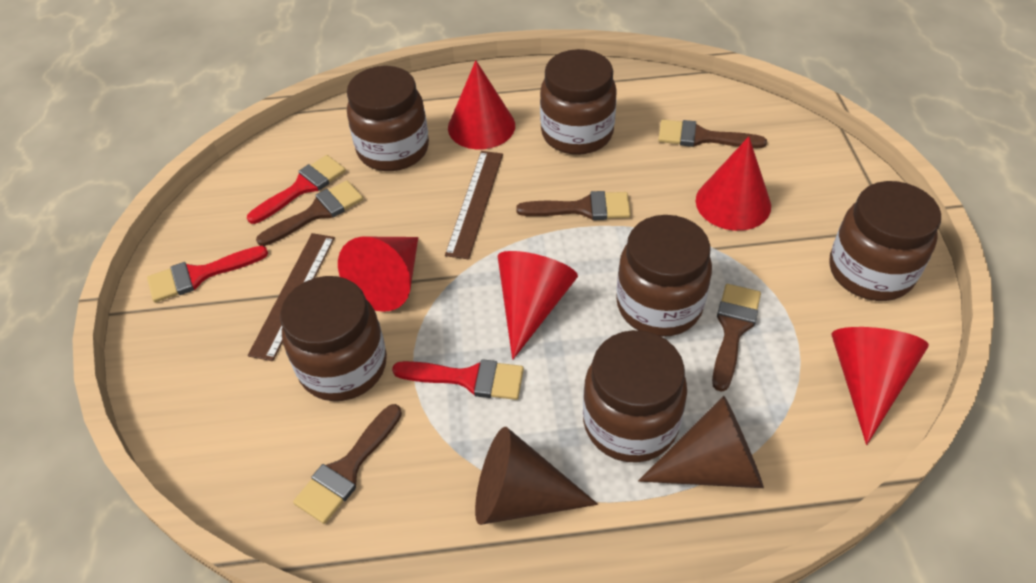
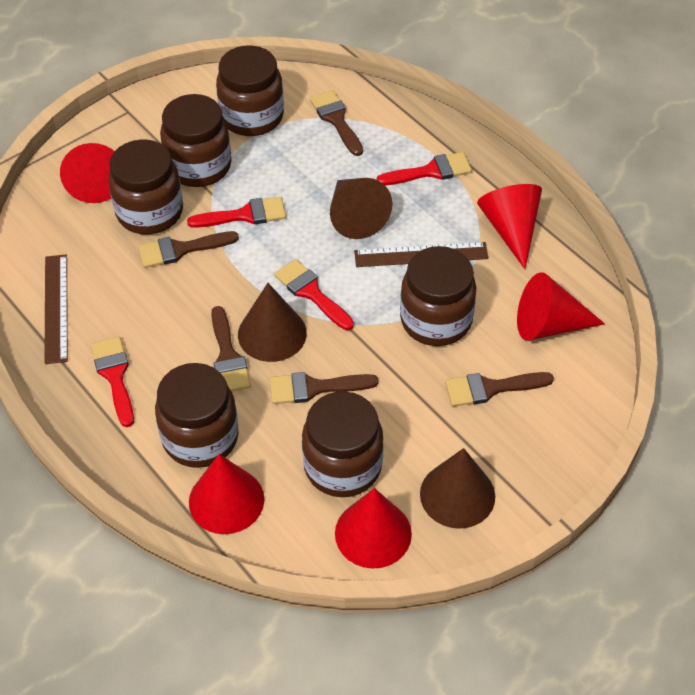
brown cone: [475,427,598,525] [638,396,764,488] = 2 -> [238,283,307,362] [330,178,392,239] [420,448,495,529] = 3
red brush: [147,246,268,302] [247,155,346,224] [392,359,524,400] = 3 -> [91,337,134,427] [187,196,286,228] [274,259,354,330] [376,152,472,186] = 4

